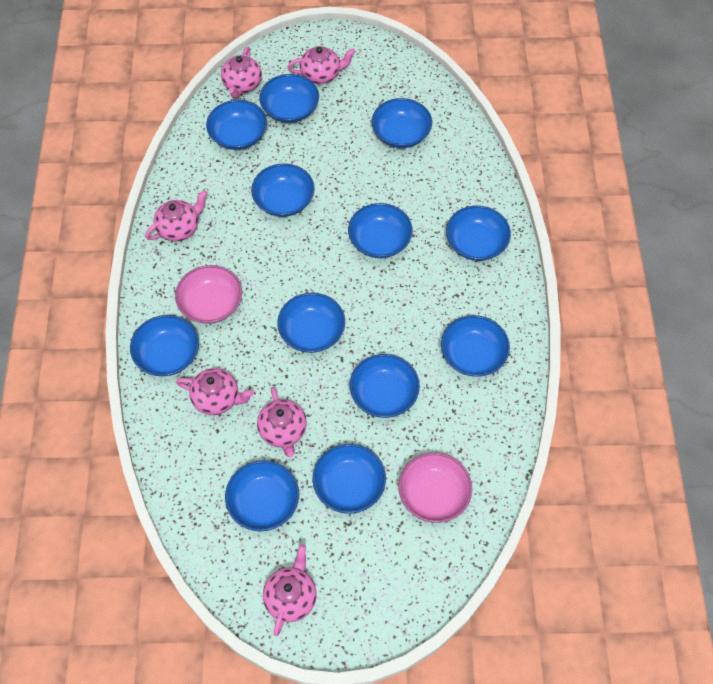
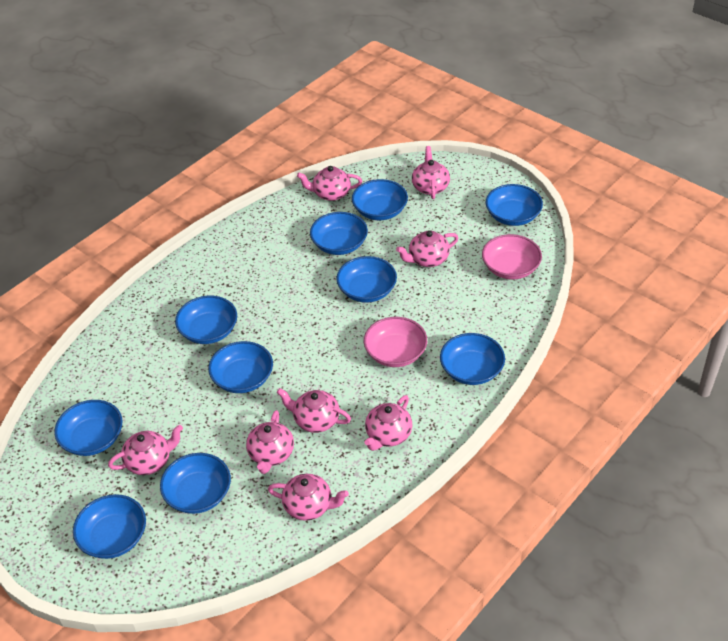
blue bowl: [130,315,199,376] [206,100,267,150] [225,460,299,531] [251,163,315,217] [259,74,319,123] [277,293,345,353] [312,444,386,514] [348,203,413,258] [349,354,420,418] [372,98,432,148] [441,315,510,377] [446,205,511,261] = 12 -> [54,400,122,456] [73,494,146,559] [160,453,231,514] [175,296,237,344] [208,341,273,393] [310,212,368,255] [336,256,397,303] [352,179,408,220] [440,333,505,385] [486,184,543,226] = 10
pink teapot: [145,190,207,241] [176,368,254,415] [221,47,262,98] [257,387,307,457] [263,545,317,636] [288,46,355,84] = 6 -> [108,425,183,475] [246,410,294,474] [268,474,349,521] [277,388,351,433] [297,166,362,201] [365,395,412,451] [396,231,458,267] [412,146,450,199] = 8

